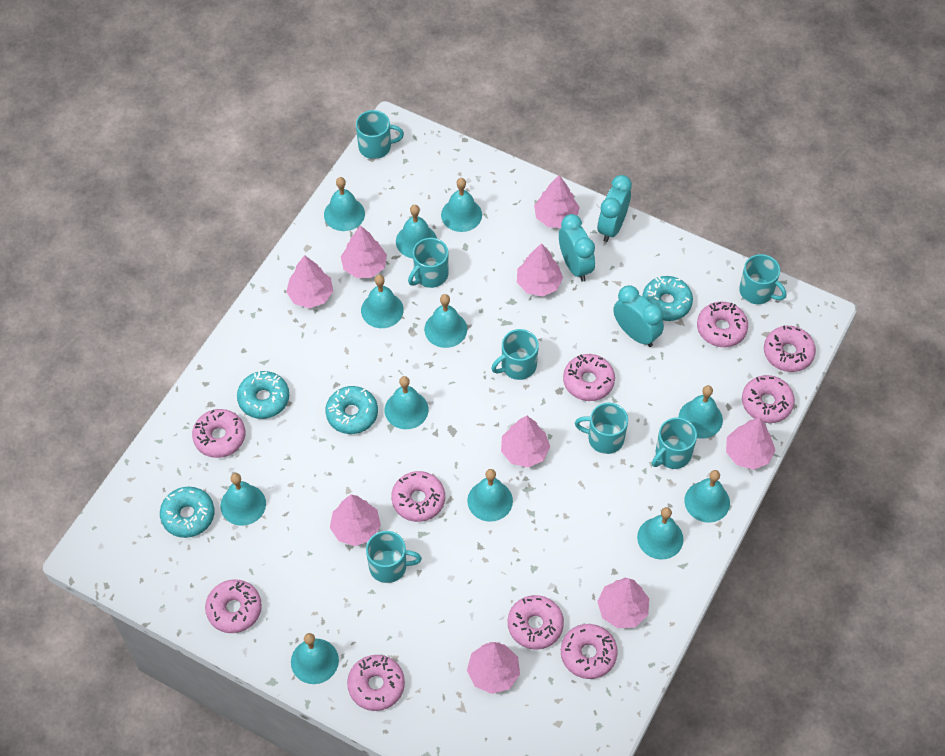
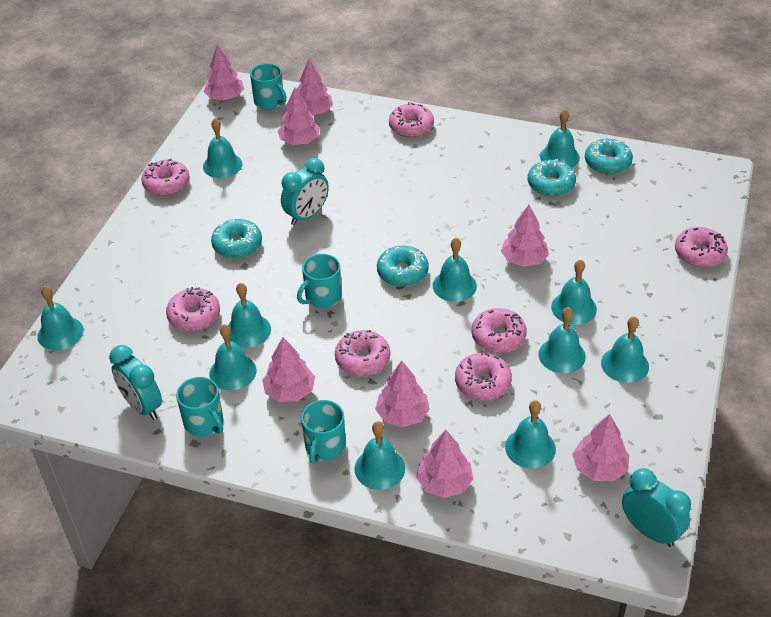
pink donut: [192,409,245,458] [205,579,262,633] [347,655,405,711] [391,471,445,522] [508,595,564,650] [561,624,618,679] [563,354,615,401] [697,302,748,347] [742,375,795,423] [764,326,816,372] = 10 -> [141,159,190,196] [166,287,220,331] [335,330,390,376] [389,102,434,137] [455,351,512,400] [472,308,527,353] [675,227,728,267] = 7
pink tree: [286,255,333,308] [330,495,381,546] [341,225,387,278] [467,642,520,694] [501,416,550,468] [517,243,563,296] [534,175,580,228] [597,578,649,628] [726,417,775,470] = 9 -> [203,44,244,100] [262,337,315,402] [277,87,320,145] [296,59,333,115] [375,361,430,427] [416,430,473,498] [501,205,549,267] [572,414,629,481] = 8
turquoise bell: [220,473,266,526] [291,633,339,684] [324,177,365,231] [361,275,404,328] [385,376,429,429] [396,205,437,258] [424,294,467,348] [441,178,482,232] [467,469,513,522] [637,507,683,560] [679,385,723,439] [685,470,730,523] = 12 -> [37,286,84,350] [203,118,242,178] [209,324,257,390] [228,283,271,348] [354,421,405,490] [433,238,477,302] [505,400,556,469] [538,307,586,373] [540,109,580,168] [551,260,597,325] [601,316,649,383] = 11
turquoise mug: [356,110,404,159] [366,531,422,583] [408,238,448,288] [491,329,539,380] [575,403,628,454] [652,418,697,469] [739,254,786,304] = 7 -> [176,377,223,437] [250,63,286,109] [297,254,342,308] [301,400,346,464] = 4

